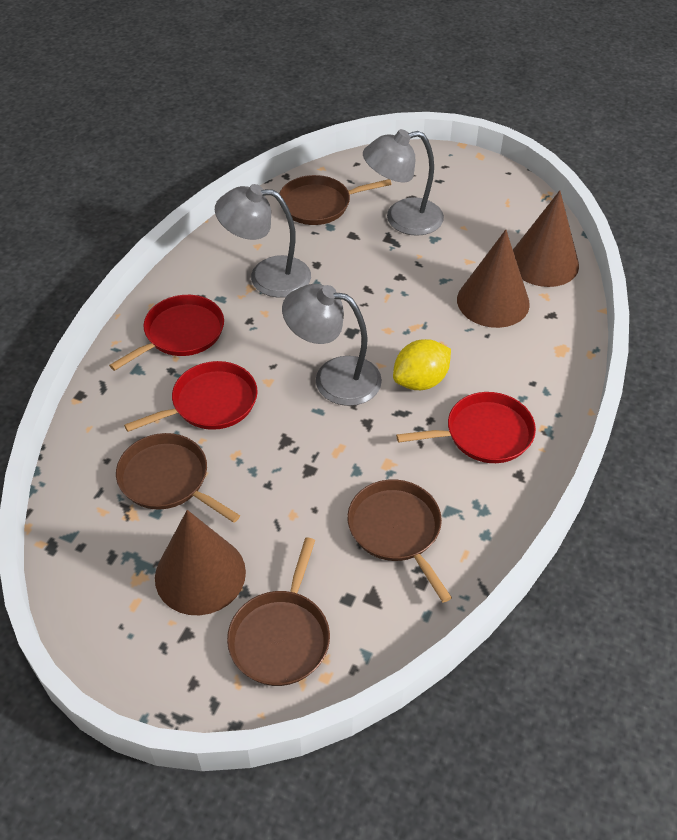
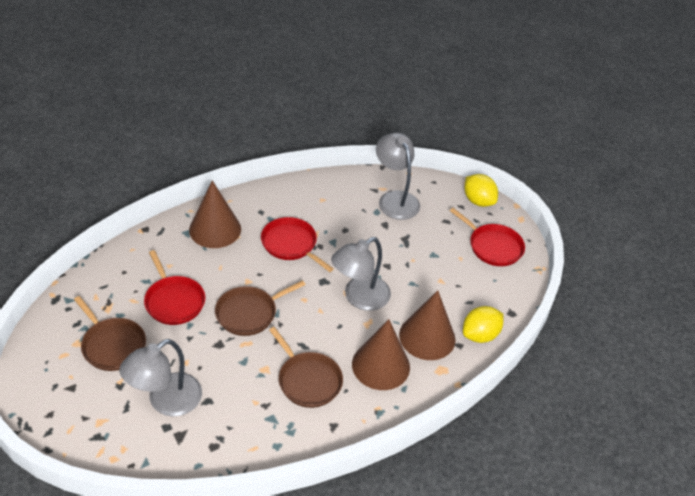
brown pan: [116,433,240,523] [227,537,330,686] [279,175,392,225] [347,479,452,602] = 4 -> [74,296,146,371] [215,280,306,336] [269,327,343,408] = 3
yellow lemon: [393,339,451,390] = 1 -> [463,306,503,343] [464,174,498,207] = 2

